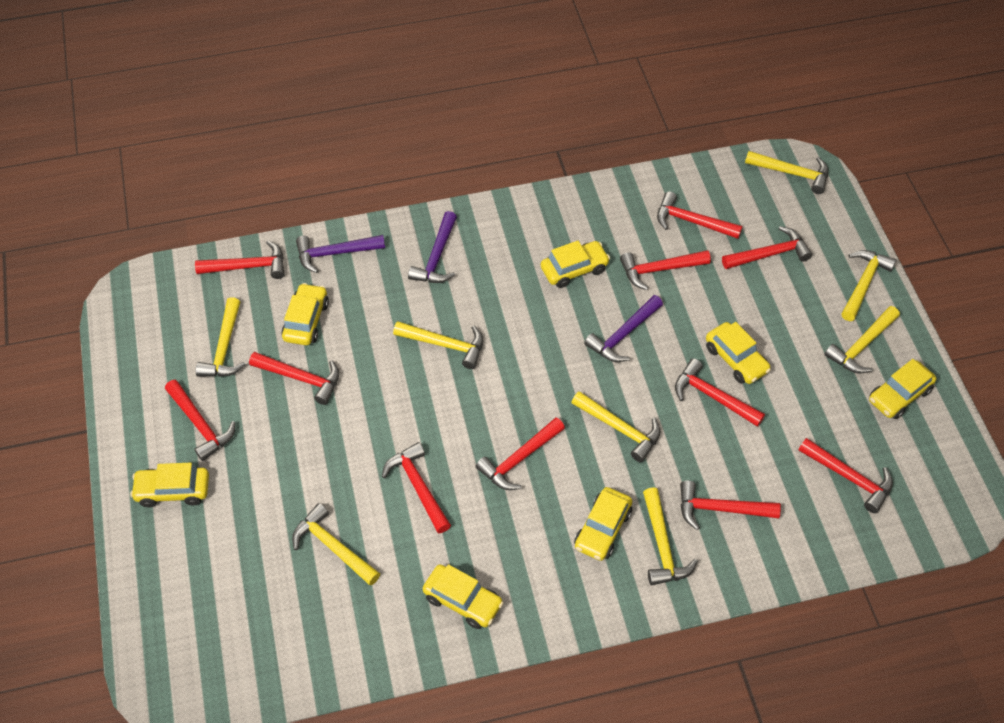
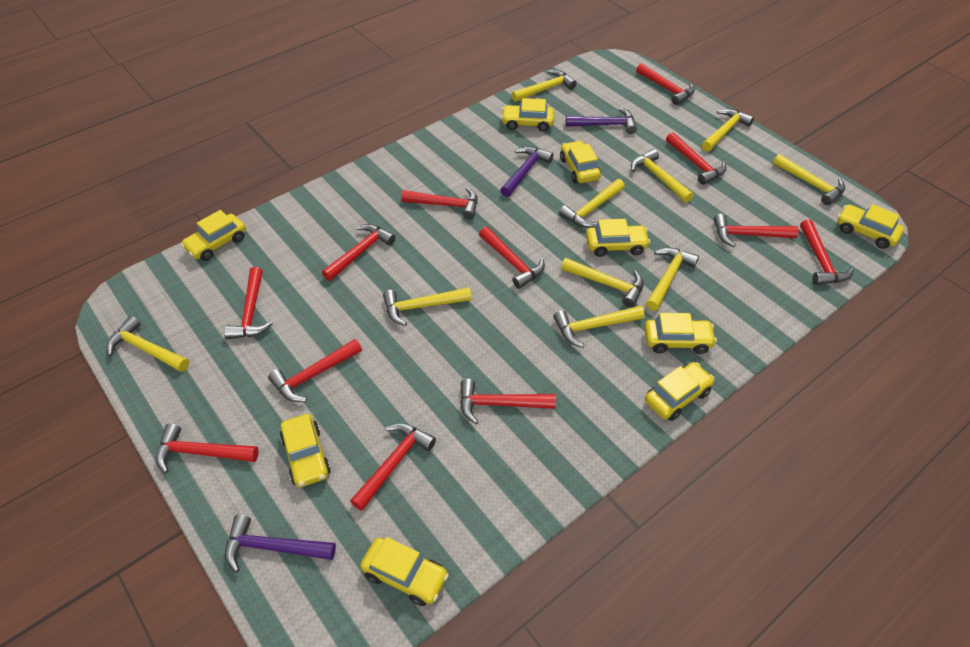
red hammer: [165,380,236,461] [195,241,285,279] [249,352,339,405] [382,442,451,533] [475,418,565,490] [620,250,711,290] [657,191,743,239] [675,358,765,427] [680,481,781,530] [722,226,812,269] [798,438,893,513] = 11 -> [156,424,259,473] [224,267,273,339] [268,339,362,402] [322,224,396,281] [350,423,436,511] [401,188,478,219] [460,379,556,424] [479,227,545,289] [636,63,695,105] [666,132,727,185] [714,214,799,247] [800,219,854,285] = 12
yellow car: [130,462,209,507] [281,283,329,345] [423,564,503,629] [541,241,610,288] [574,487,632,561] [706,322,771,384] [869,359,936,419] = 7 -> [181,210,246,261] [280,414,331,487] [360,537,449,606] [501,98,554,132] [560,140,601,183] [586,219,650,257] [644,313,717,354] [645,362,714,421] [837,204,904,249] = 9
yellow hammer: [195,297,246,377] [292,503,380,586] [393,321,483,369] [571,391,661,462] [643,487,698,586] [745,151,828,194] [824,306,900,373] [841,250,896,321] = 8 -> [106,316,189,372] [383,287,472,326] [511,70,577,102] [553,306,645,348] [559,179,625,228] [561,258,644,307] [631,149,694,203] [646,247,699,311] [702,109,754,152] [773,154,845,205] = 10

